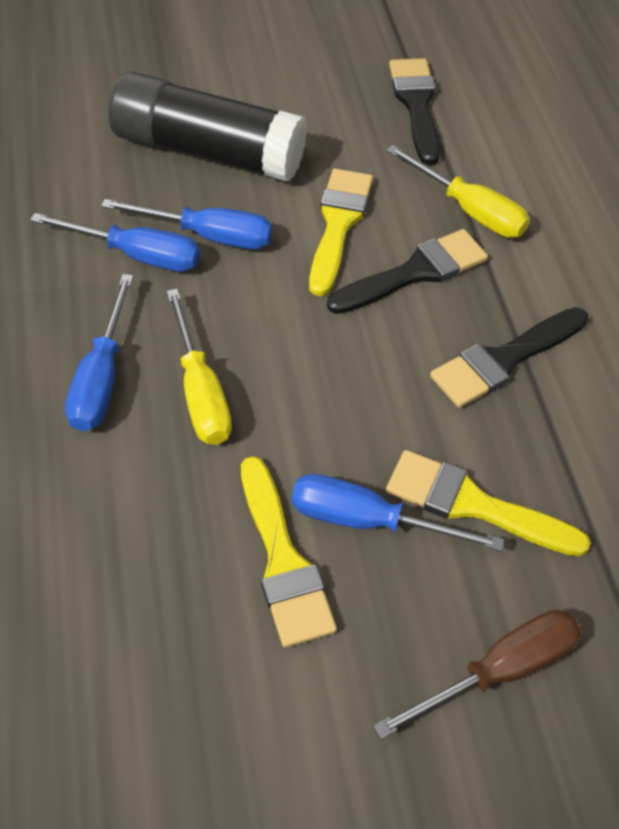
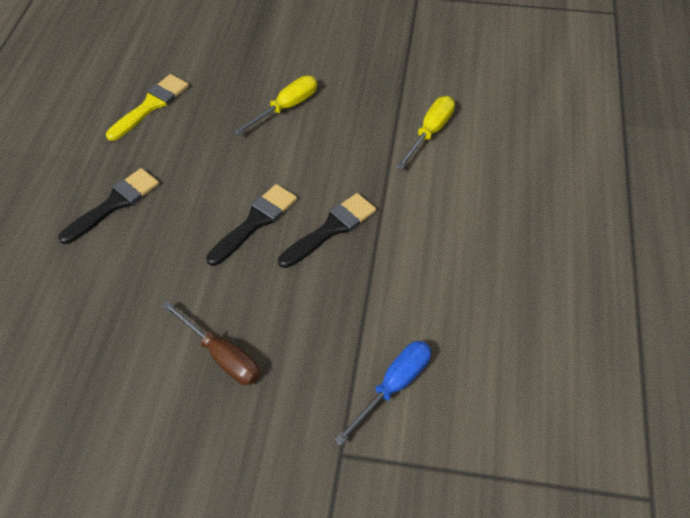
black glue stick: [109,71,307,181] = 1 -> none = 0
blue screwdriver: [30,213,200,272] [65,274,134,431] [101,199,272,249] [292,474,504,551] = 4 -> [334,341,431,445] = 1
yellow brush: [241,456,337,648] [309,169,373,296] [386,450,591,556] = 3 -> [106,74,189,141] = 1

